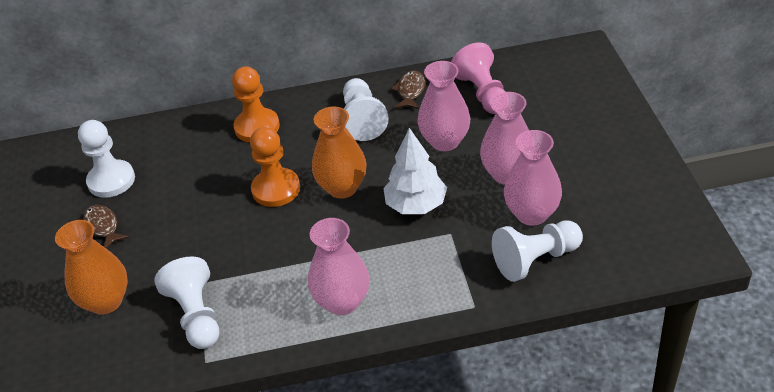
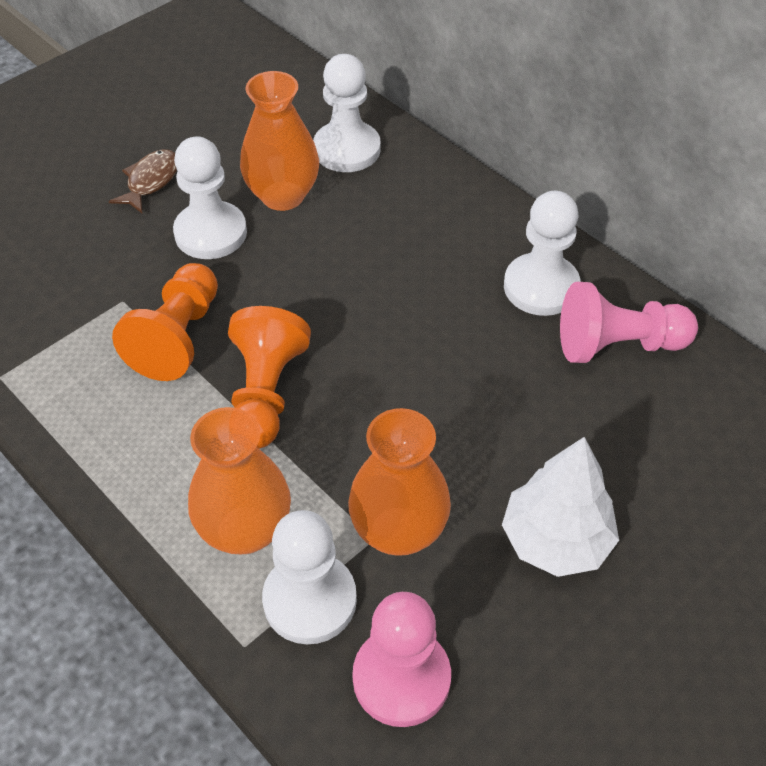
brown fish: [83,205,129,248] [391,71,425,109] = 2 -> [109,149,177,213] = 1
orange vase: [55,220,128,315] [312,106,367,198] = 2 -> [188,407,291,554] [240,71,319,211] [348,408,451,556] = 3
pink pawn: [451,42,505,114] = 1 -> [352,592,451,727] [560,282,698,363] = 2
pink vase: [308,218,369,315] [417,61,470,151] [480,92,529,185] [504,130,562,226] = 4 -> none = 0

